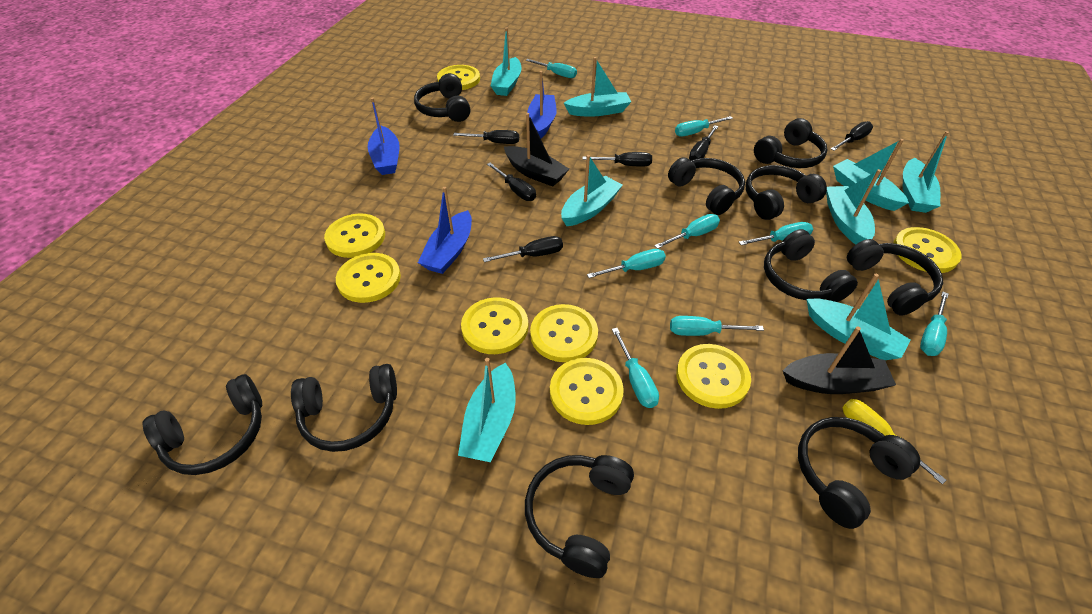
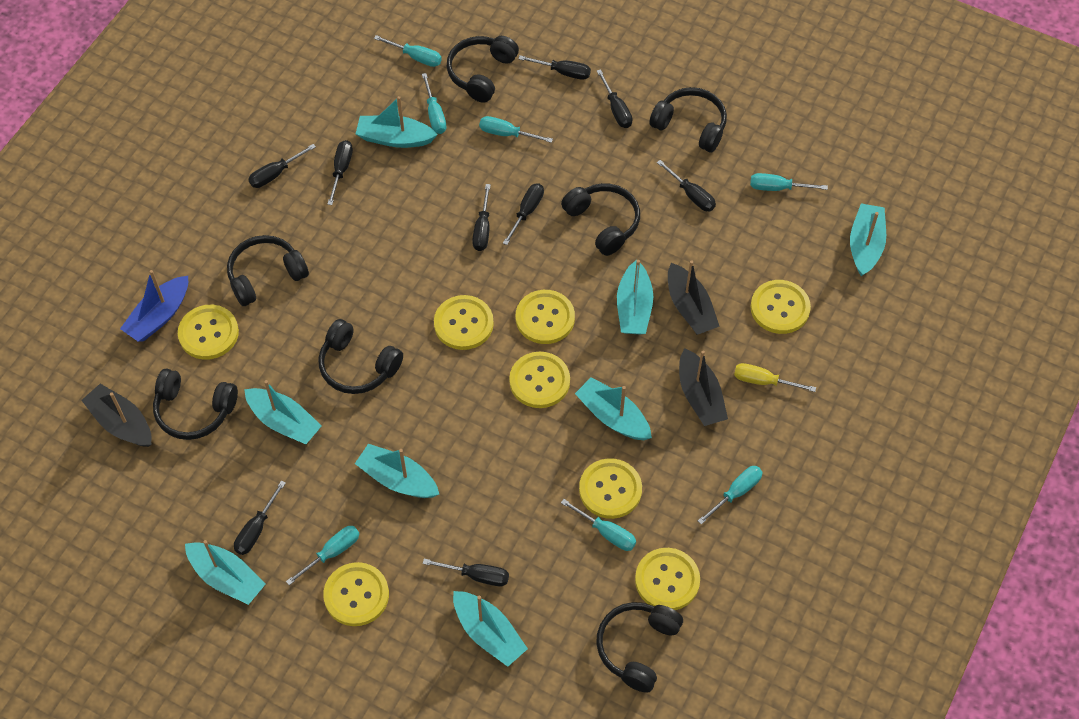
black boat: [504,113,569,187] [783,326,896,394] = 2 -> [81,384,152,447] [668,260,719,335] [679,348,728,426] = 3
black headphones: [143,374,262,475] [291,364,397,452] [414,73,470,122] [525,455,634,578] [668,158,745,215] [746,165,827,220] [754,118,827,168] [764,229,858,302] [798,417,921,529] [847,239,943,315] = 10 -> [153,368,238,440] [227,235,309,306] [318,319,403,394] [446,36,519,103] [561,183,640,256] [596,602,683,693] [649,87,727,152] = 7
black screwdriver: [453,130,519,144] [483,236,563,262] [487,163,536,201] [582,152,652,167] [689,125,718,160] [831,121,873,151] = 6 -> [234,481,286,555] [248,144,316,188] [327,140,353,205] [423,559,509,586] [472,184,491,251] [503,183,544,245] [518,55,591,80] [597,69,632,128] [657,160,716,211] = 9
blue boat: [368,97,400,175] [418,187,472,274] [527,71,557,138] = 3 -> [120,270,188,342] = 1
turquoise screwdriver: [526,59,577,78] [587,249,666,278] [612,328,659,408] [654,214,720,249] [670,316,764,336] [675,116,733,136] [739,222,813,245] [920,292,949,356] = 8 -> [286,526,359,585] [374,35,442,67] [422,73,446,134] [479,116,553,143] [561,499,636,551] [698,466,763,525] [750,173,828,191] = 7

